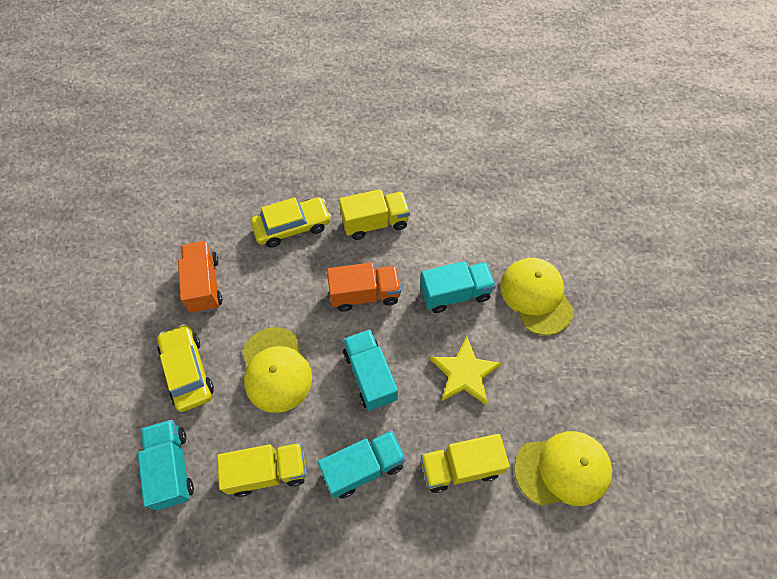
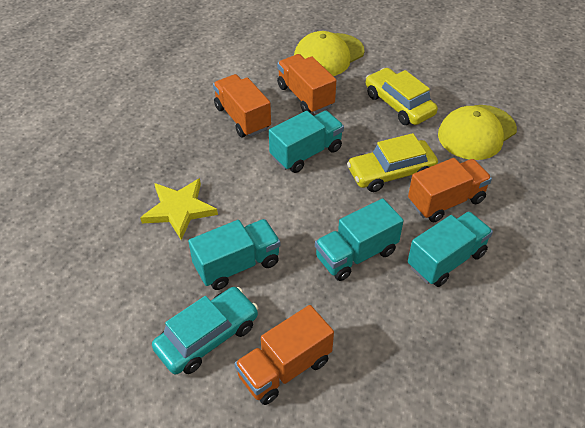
orange truck: [178,241,222,313] [327,263,401,312] = 2 -> [213,74,271,137] [235,305,334,405] [277,54,336,114] [408,158,492,222] = 4
turquoise car: none = 0 -> [152,287,258,374] = 1
yellow cap: [242,327,312,413] [500,258,574,335] [514,431,612,506] = 3 -> [294,31,365,76] [438,105,517,160] = 2
yellow truck: [217,443,306,497] [339,189,410,240] [421,434,510,493] = 3 -> none = 0

